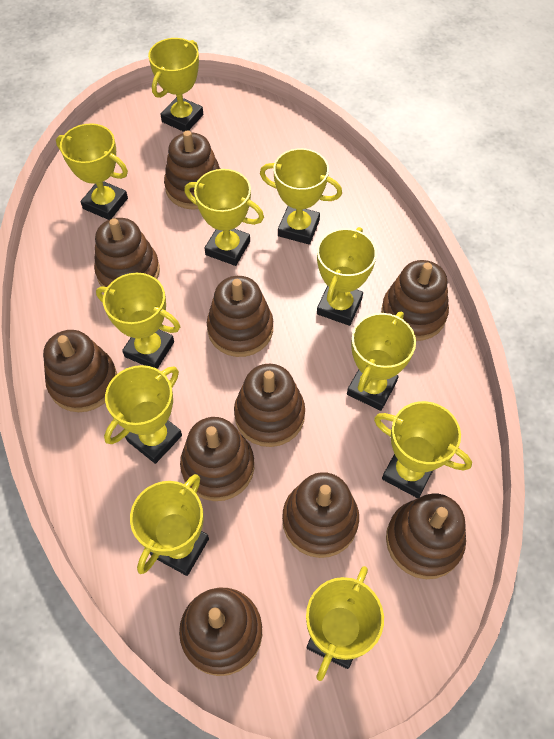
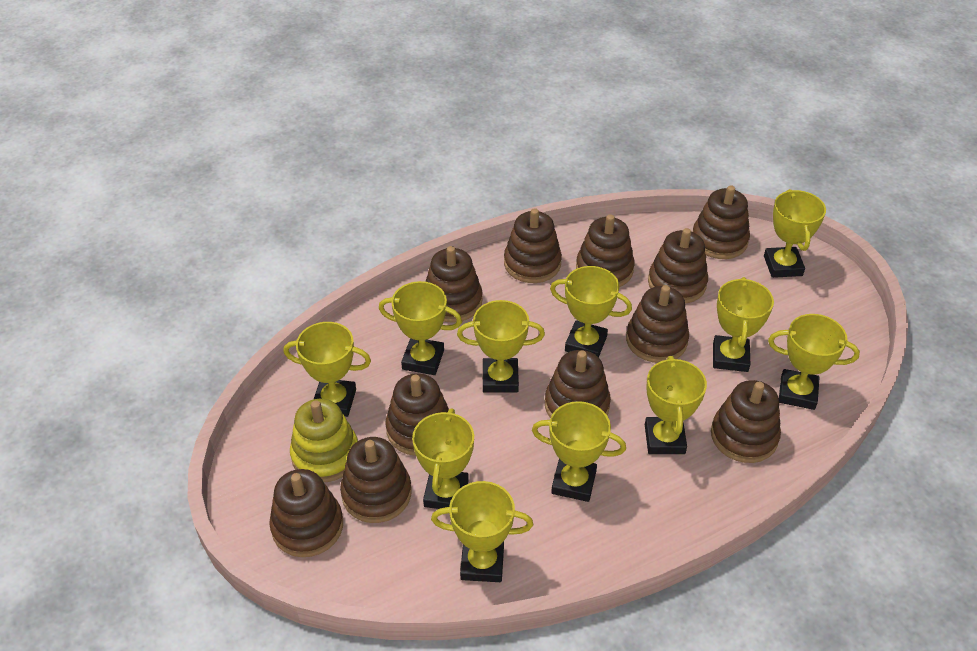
brown stacking toy: [43,330,117,412] [94,218,160,287] [164,130,220,210] [179,588,262,676] [180,417,254,501] [207,276,273,357] [234,364,305,447] [282,472,359,558] [381,260,449,341] [386,494,466,579] = 10 -> [269,469,343,557] [340,437,412,523] [385,373,449,456] [426,246,483,323] [504,208,562,283] [545,350,611,418] [576,214,635,287] [626,285,689,363] [648,228,708,304] [693,185,750,259] [711,380,781,463] = 11
yellow stacking toy: none = 0 -> [290,399,358,482] = 1

